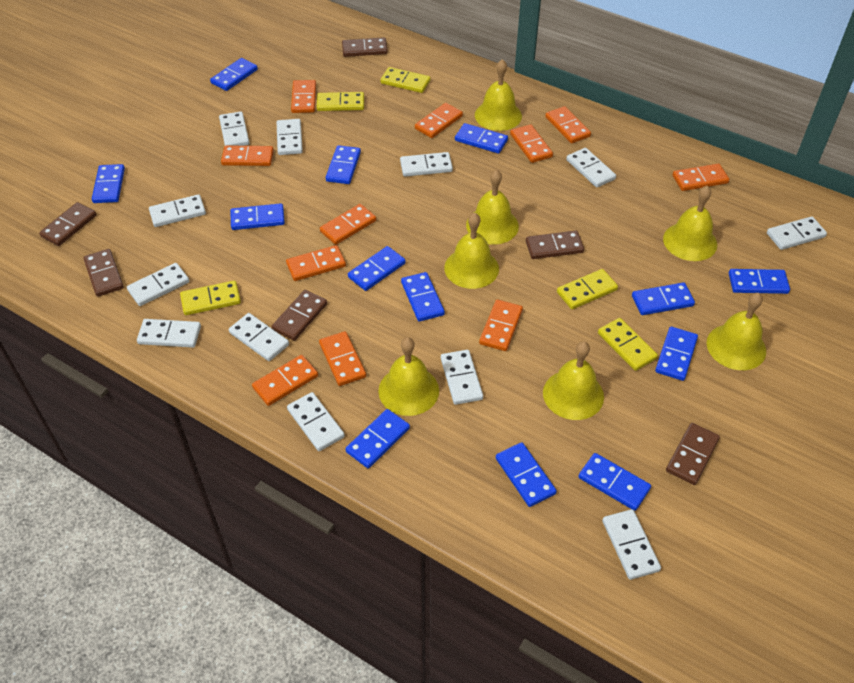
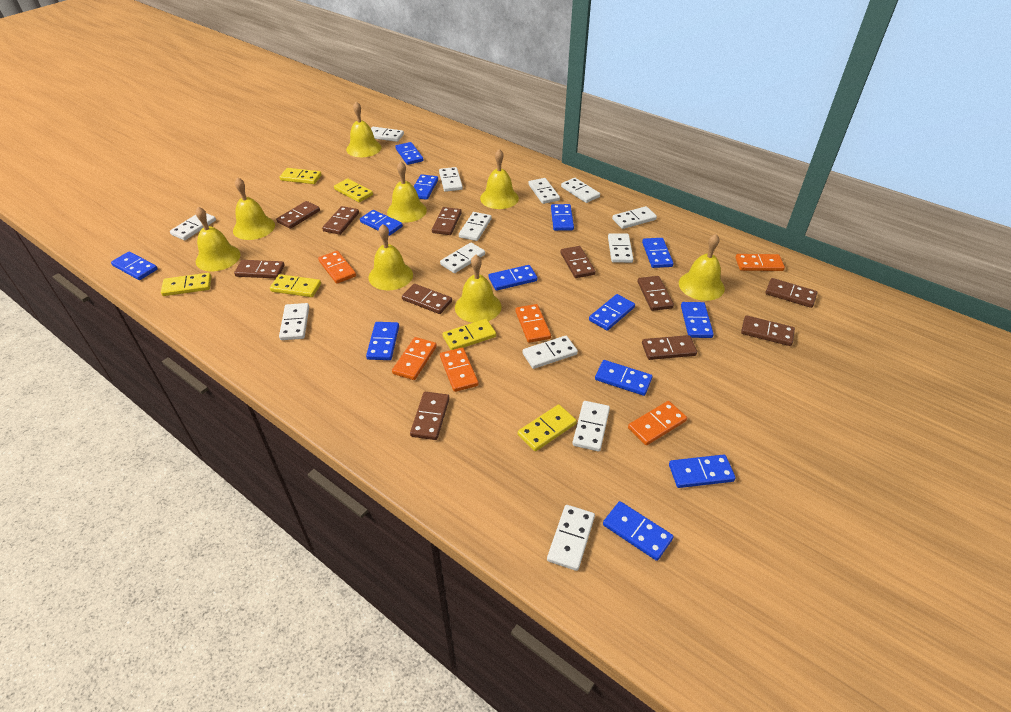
brown domino: [39,202,97,246] [83,249,124,297] [272,290,327,341] [342,37,388,57] [526,231,584,259] [666,423,720,485] = 6 -> [234,260,285,278] [276,201,320,229] [322,206,359,235] [402,284,452,314] [410,392,450,440] [432,207,462,235] [561,246,596,278] [637,276,674,311] [642,335,697,360] [741,315,795,346] [765,278,817,308] = 11
orange domino: [221,145,274,166] [252,355,318,406] [286,245,346,281] [291,80,316,113] [319,331,366,386] [320,204,376,245] [415,103,463,138] [479,299,523,351] [510,124,553,163] [545,106,591,143] [673,163,729,191] = 11 -> [318,251,356,284] [392,337,437,380] [440,347,479,392] [515,304,551,343] [628,401,687,445] [735,254,785,271] = 6
white domino: [127,263,189,306] [137,319,201,348] [149,194,206,227] [219,111,250,146] [229,313,289,361] [277,119,303,155] [287,392,345,451] [400,152,453,177] [441,350,483,405] [566,148,616,187] [602,509,661,580] [767,216,827,250] = 12 -> [170,213,216,240] [279,303,309,340] [371,127,404,142] [439,167,463,192] [440,243,485,273] [459,212,492,241] [522,336,578,369] [528,178,560,204] [547,505,595,571] [561,178,600,203] [572,401,610,451] [608,233,633,263] [612,206,657,229] = 13
yellow bell: [378,337,439,416] [444,213,499,289] [466,169,519,245] [475,59,522,131] [543,341,604,420] [663,186,717,261] [707,293,766,370] = 7 -> [195,207,241,271] [233,177,275,240] [346,101,382,157] [369,224,413,290] [387,161,427,223] [455,255,501,323] [480,149,519,209] [679,234,725,301] = 8
yellow domino: [180,281,241,315] [317,92,364,111] [380,67,430,93] [557,269,618,309] [598,318,658,371] = 5 -> [161,273,211,296] [270,274,321,297] [280,168,322,184] [334,179,373,202] [443,319,496,350] [518,404,577,451] = 6

